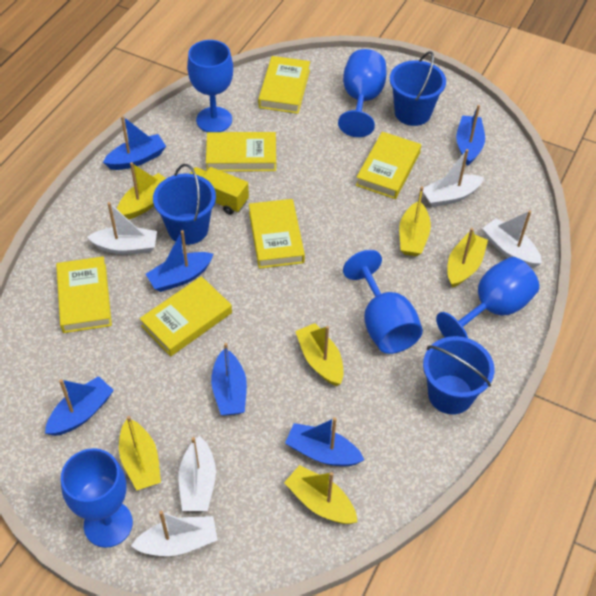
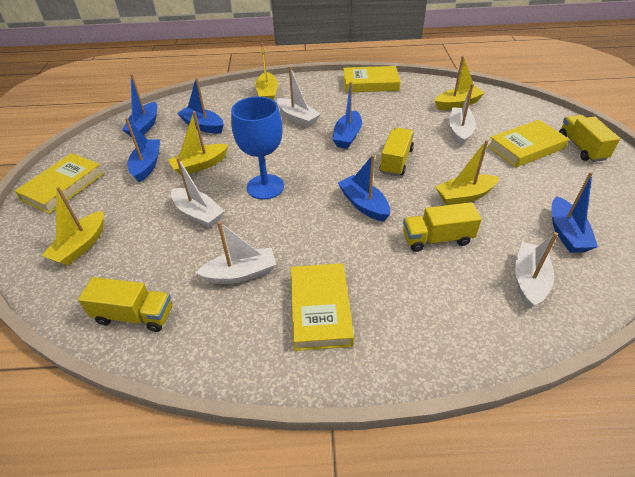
blue bucket: [153,164,216,245] [390,51,446,126] [423,336,495,415] = 3 -> none = 0
blue goblet: [61,448,133,548] [187,40,233,132] [338,49,386,137] [343,250,423,354] [436,257,539,338] = 5 -> [231,96,284,200] = 1
yellow boat: [117,162,166,219] [119,416,161,490] [284,465,358,524] [295,323,344,386] [399,186,431,256] [447,228,488,288] = 6 -> [42,187,104,266] [168,111,228,175] [255,43,278,100] [435,56,485,110] [435,140,499,205] = 5
yellow book: [56,257,112,333] [139,276,232,356] [206,132,276,172] [249,199,305,269] [258,56,310,114] [356,132,421,199] = 6 -> [15,153,104,214] [291,263,354,351] [343,66,401,93] [488,120,569,168] = 4
yellow truck: [190,167,249,215] = 1 -> [78,277,172,332] [380,128,414,176] [403,202,482,252] [559,115,620,162] = 4

